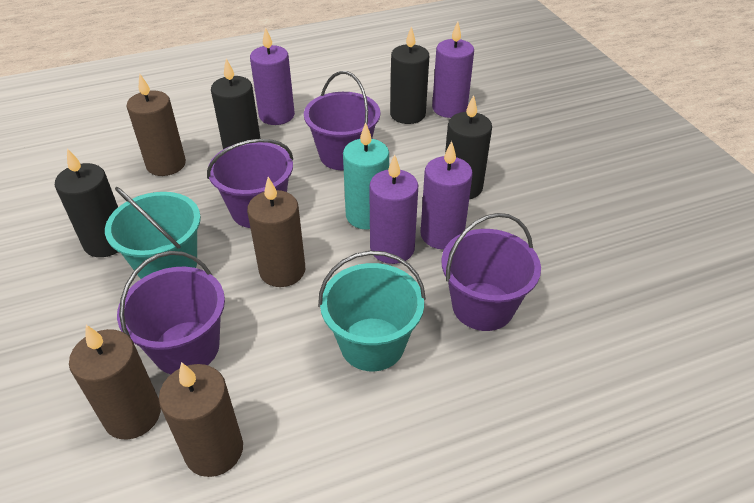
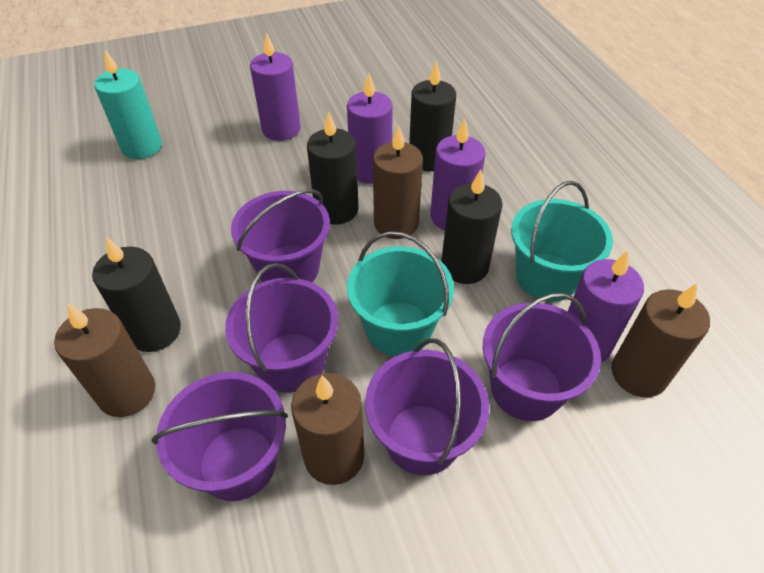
purple bucket: [117,251,225,374] [207,139,293,228] [304,71,380,171] [441,213,541,331] = 4 -> [151,372,288,501] [225,263,338,393] [231,189,330,282] [365,338,489,476] [483,293,601,421] = 5

